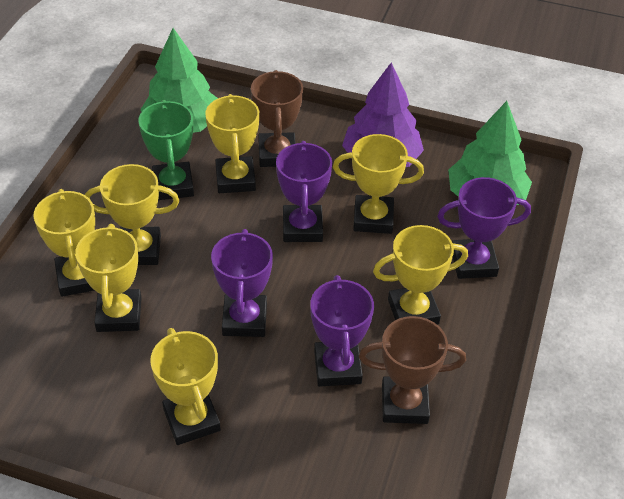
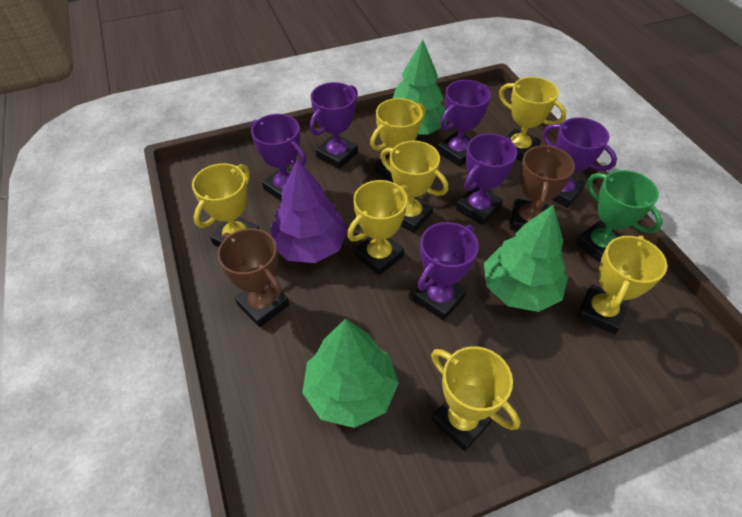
green tree: [140,28,218,133] [448,101,532,205] = 2 -> [302,318,399,428] [393,40,447,135] [484,204,568,312] = 3
purple trophy: [211,229,273,337] [276,141,332,242] [310,275,374,387] [437,177,531,279] = 4 -> [251,114,306,201] [309,82,358,169] [414,222,479,321] [437,80,491,166] [456,133,517,225] [543,117,617,208] = 6

